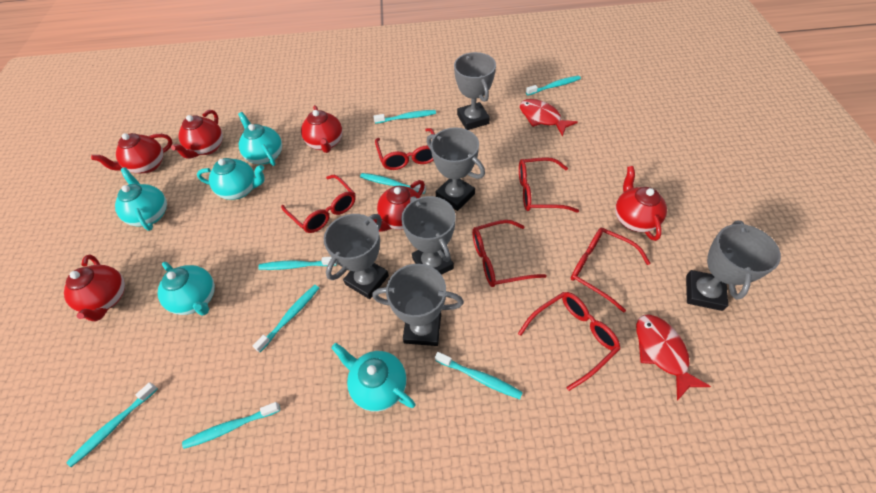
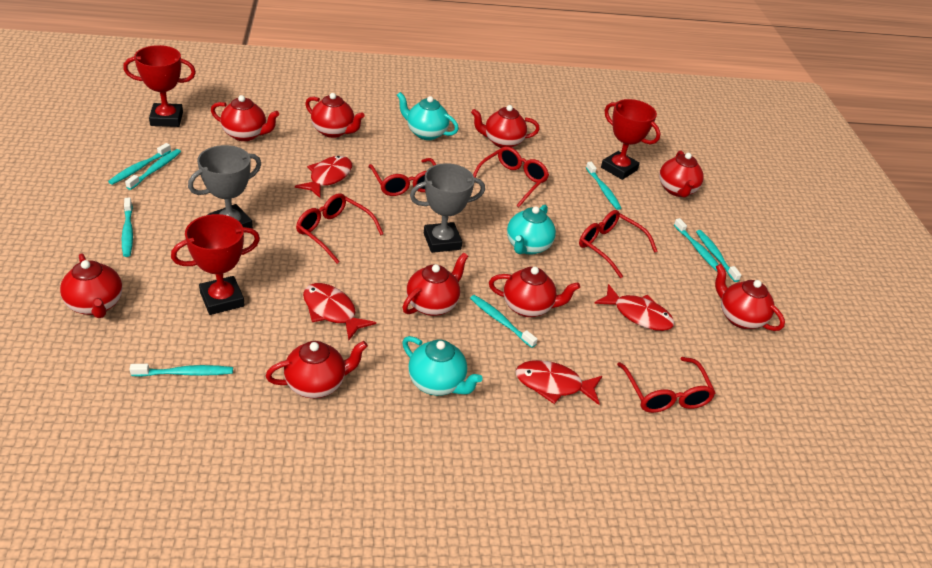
grey trophy: [324,214,389,299] [373,264,464,346] [401,196,456,275] [427,127,485,211] [454,52,496,130] [686,220,781,311] = 6 -> [188,145,261,228] [410,163,485,253] = 2
red fish: [520,99,578,137] [636,314,711,400] = 2 -> [295,156,352,198] [303,283,376,340] [515,360,602,405] [594,284,674,331] = 4
red glasses: [281,175,356,233] [375,128,435,170] [472,220,546,287] [518,292,620,391] [519,157,579,213] [571,228,650,313] = 6 -> [296,193,383,264] [368,158,436,196] [473,147,549,207] [579,210,658,278] [617,357,716,413] = 5
red teapot: [64,254,125,322] [91,133,173,173] [171,110,223,159] [301,105,342,153] [373,180,425,232] [615,166,667,241] = 6 -> [60,253,123,318] [211,95,279,141] [266,341,368,398] [305,93,365,138] [402,253,468,316] [471,105,540,148] [489,267,580,317] [659,150,704,197] [715,264,785,331] = 9
red trophy: none = 0 -> [123,45,196,127] [171,214,260,315] [601,99,660,180] = 3
turquoise teapot: [115,167,167,231] [158,262,215,316] [197,158,265,200] [238,112,282,166] [331,343,415,412] = 5 -> [397,92,459,140] [402,336,483,396] [507,205,556,255] = 3

